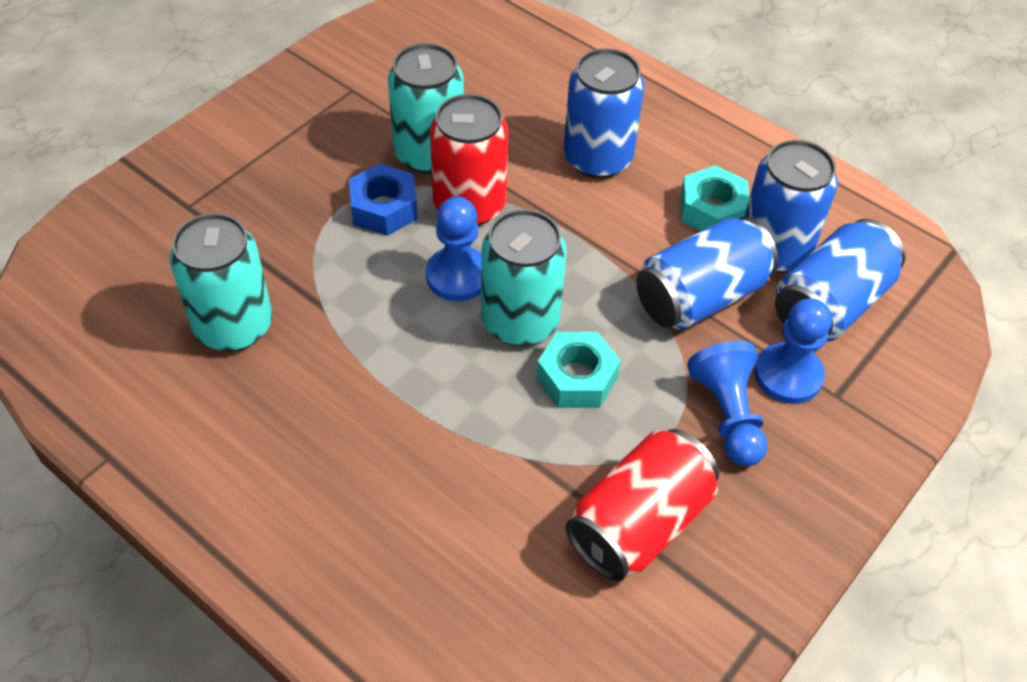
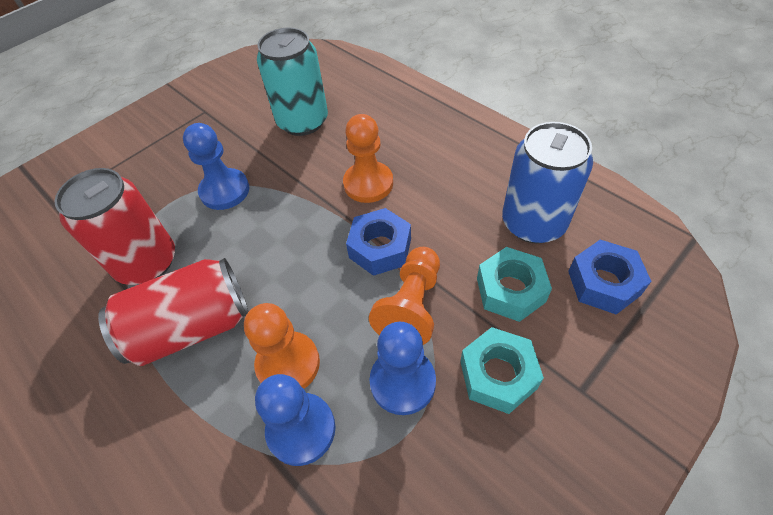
blue can: [564,48,645,178] [636,216,778,330] [744,140,838,273] [775,219,905,342] = 4 -> [502,122,593,244] = 1
blue nut: [349,163,418,236] = 1 -> [346,208,411,276] [568,240,652,315] = 2
orange pawn: none = 0 -> [244,303,320,389] [343,114,393,203] [369,247,440,345] = 3
turquoise can: [170,213,272,351] [388,43,464,174] [481,209,567,346] = 3 -> [257,28,328,136] = 1

